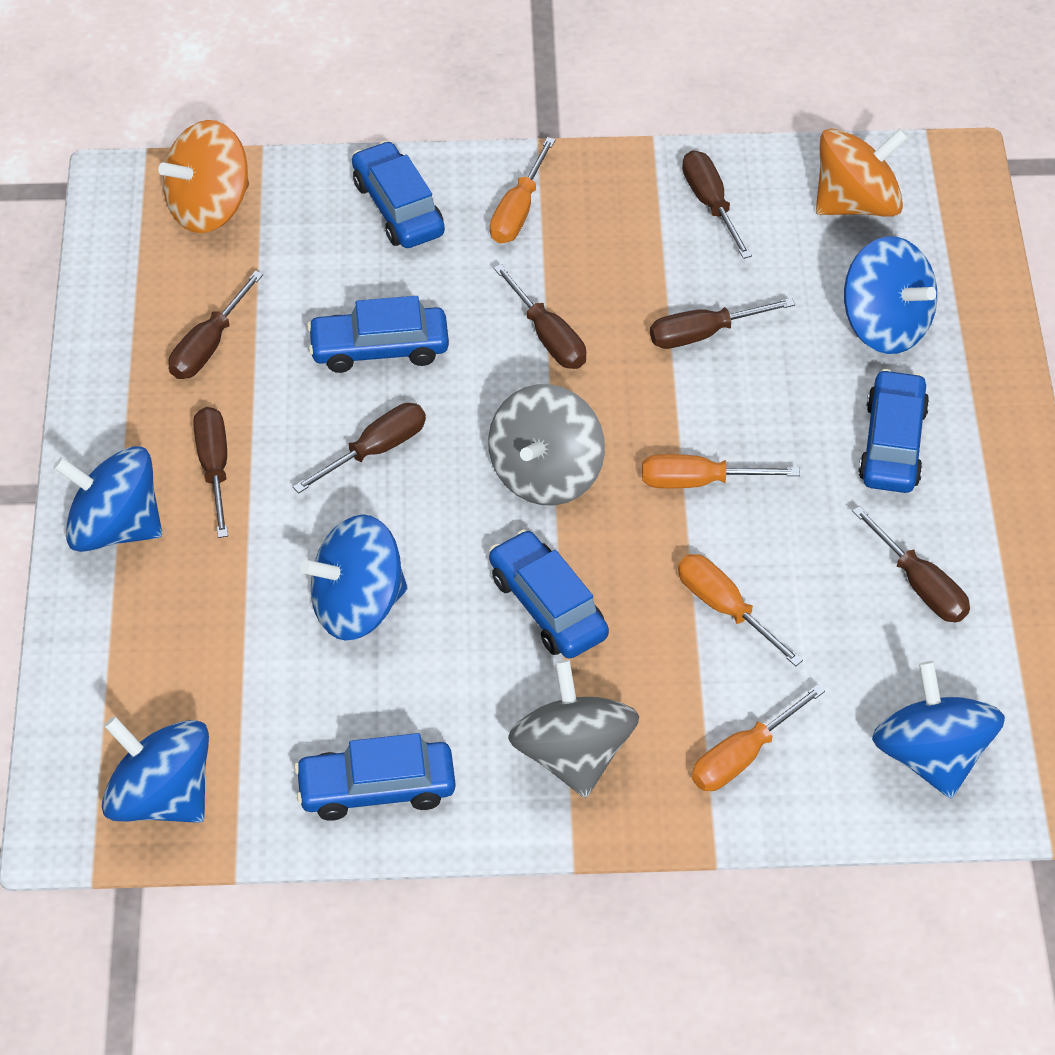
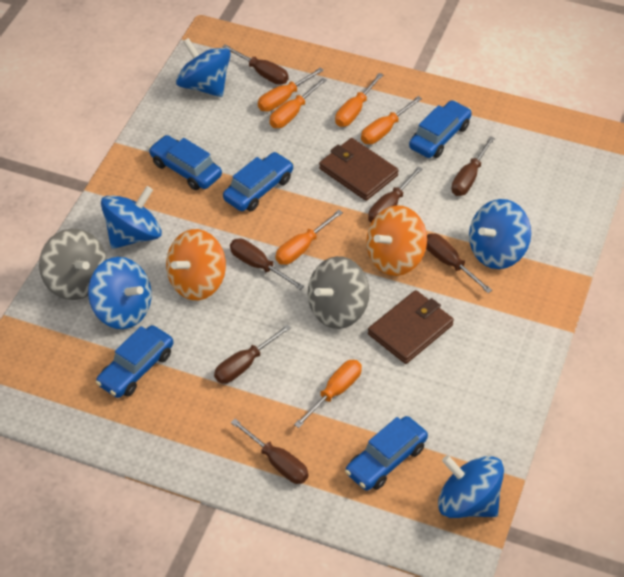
brown wallet: none = 0 -> [319,138,399,201] [368,290,454,364] = 2
orange screwdriver: [490,137,555,243] [642,454,800,488] [678,554,803,666] [692,684,825,791] = 4 -> [258,67,324,112] [270,78,326,128] [275,210,343,265] [294,360,362,428] [335,73,383,127] [361,96,422,144] = 6

